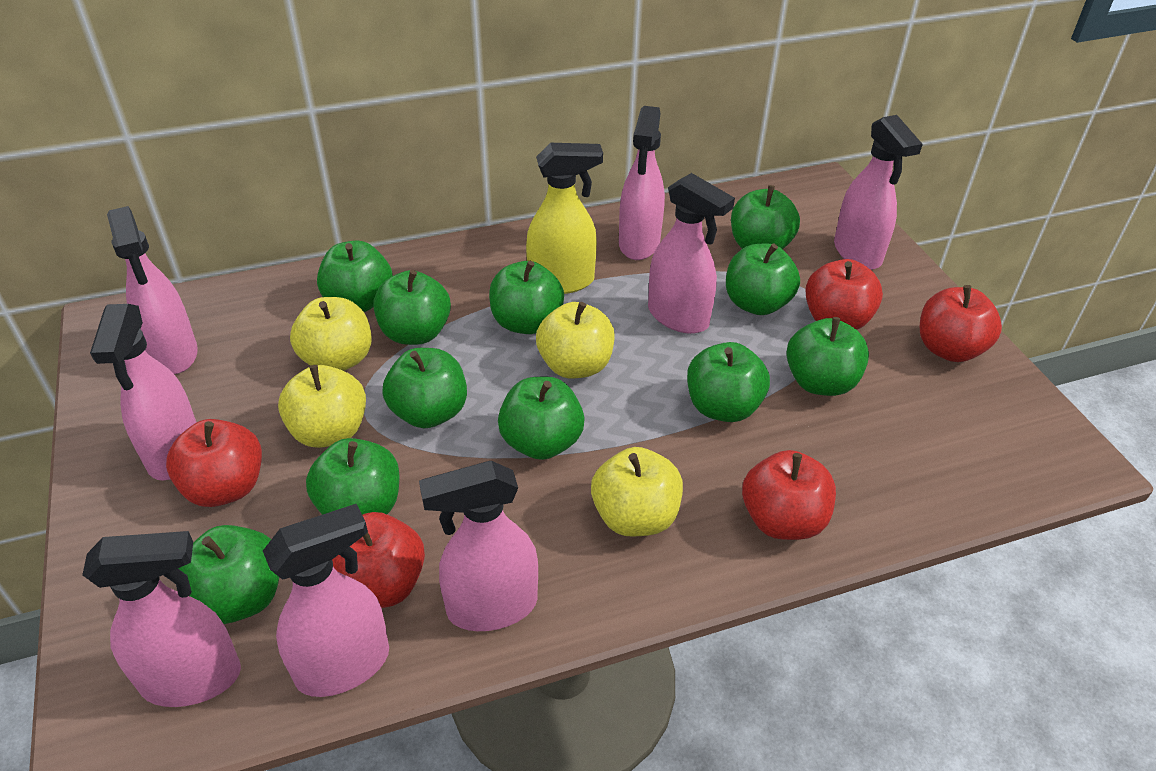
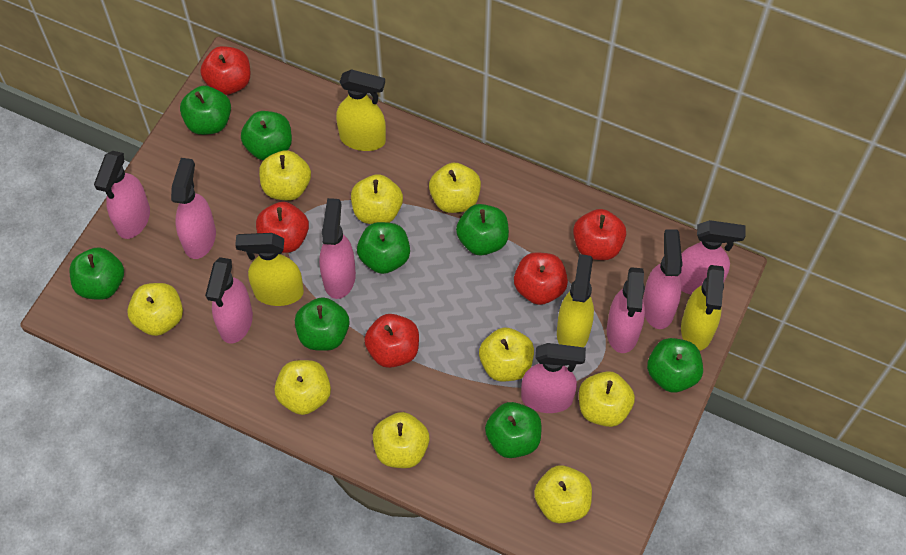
green apple: [178,525,279,624] [306,438,399,515] [317,241,393,312] [373,270,451,345] [382,348,467,428] [489,261,564,334] [498,377,585,460] [687,342,770,422] [726,243,800,315] [731,185,800,249] [786,317,869,396] = 11 -> [69,247,124,300] [180,86,231,135] [241,111,292,160] [295,297,349,351] [357,222,410,274] [456,204,509,256] [485,402,542,458] [647,338,703,393] = 8
yellow apple: [278,365,366,448] [290,297,371,371] [536,302,615,378] [591,447,683,537] = 4 -> [127,283,183,336] [259,150,311,201] [274,360,331,415] [351,174,403,224] [373,412,429,468] [429,163,481,213] [479,328,534,382] [534,465,592,523] [579,371,635,427] = 9
yellow spray bottle: [526,143,603,294] = 1 -> [235,233,304,306] [336,69,386,151] [557,254,594,347] [681,265,724,351] = 4

